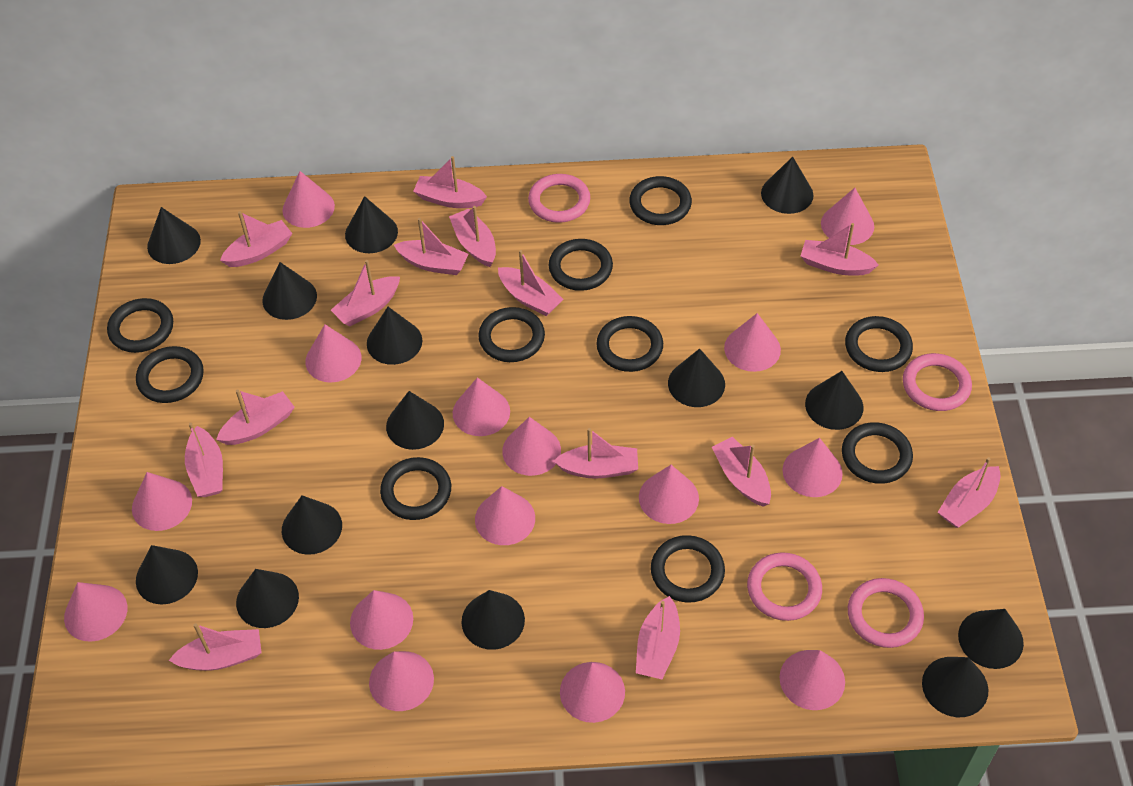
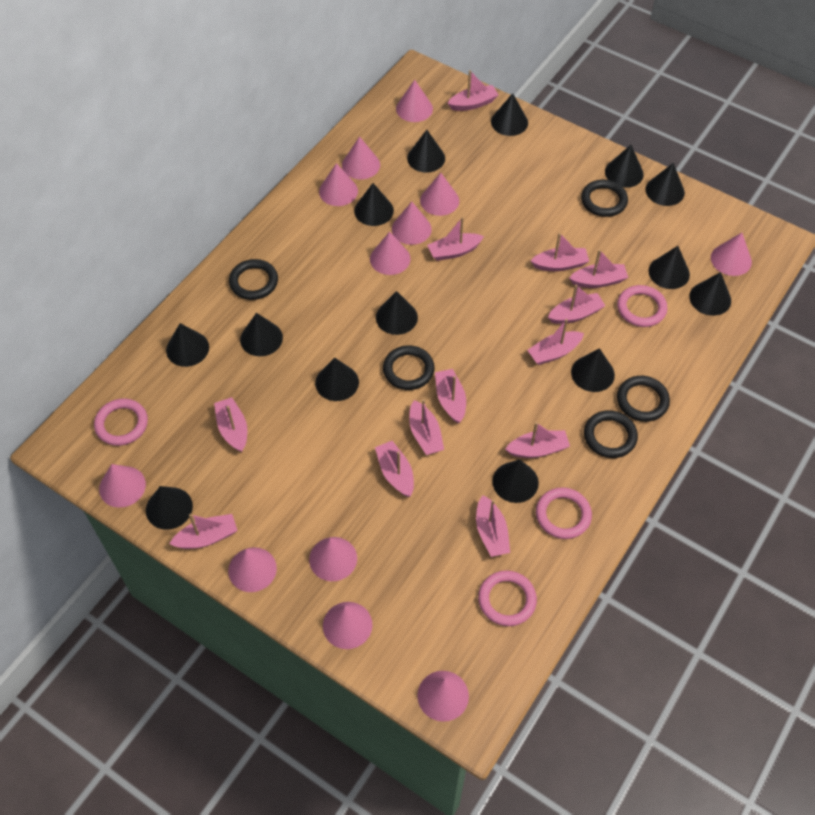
black ring: [107,298,173,353] [136,346,204,403] [380,457,451,520] [478,307,545,362] [549,239,613,291] [596,316,663,372] [629,176,692,225] [651,535,725,603] [842,422,913,484] [845,316,913,372] = 10 -> [229,259,278,300] [383,345,434,390] [581,180,628,217] [584,410,638,458] [617,376,670,422] = 5
pink boat: [169,623,262,671] [185,423,223,497] [216,390,295,445] [220,211,292,267] [331,260,400,327] [394,218,469,275] [413,156,487,208] [449,206,496,267] [498,250,564,316] [553,428,638,479] [636,596,680,679] [712,437,771,507] [801,223,879,276] [938,457,1001,528] = 14 -> [169,514,238,549] [214,397,247,452] [375,441,414,497] [409,399,444,455] [427,217,484,261] [435,369,466,423] [447,70,498,111] [476,495,510,557] [505,422,570,458] [528,319,584,365] [531,233,589,271] [548,285,605,324] [569,249,628,288] = 13
pink cone: [64,582,127,642] [132,472,192,531] [282,171,335,228] [305,324,362,383] [350,590,413,650] [369,651,434,711] [453,377,510,436] [475,486,535,545] [502,417,561,476] [560,662,625,723] [639,465,699,524] [724,313,781,372] [780,650,845,710] [782,438,843,497] [821,188,874,245] = 15 -> [99,464,146,508] [228,547,277,592] [309,537,357,581] [319,163,358,206] [323,602,372,649] [342,136,380,179] [370,232,411,275] [392,202,432,245] [396,80,433,122] [417,671,469,722] [420,173,459,216] [711,233,752,276] = 12

